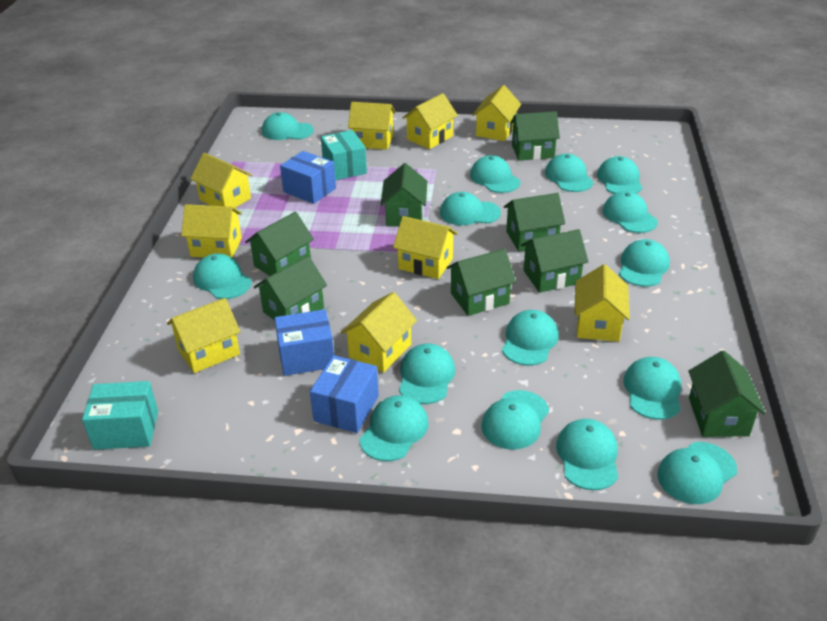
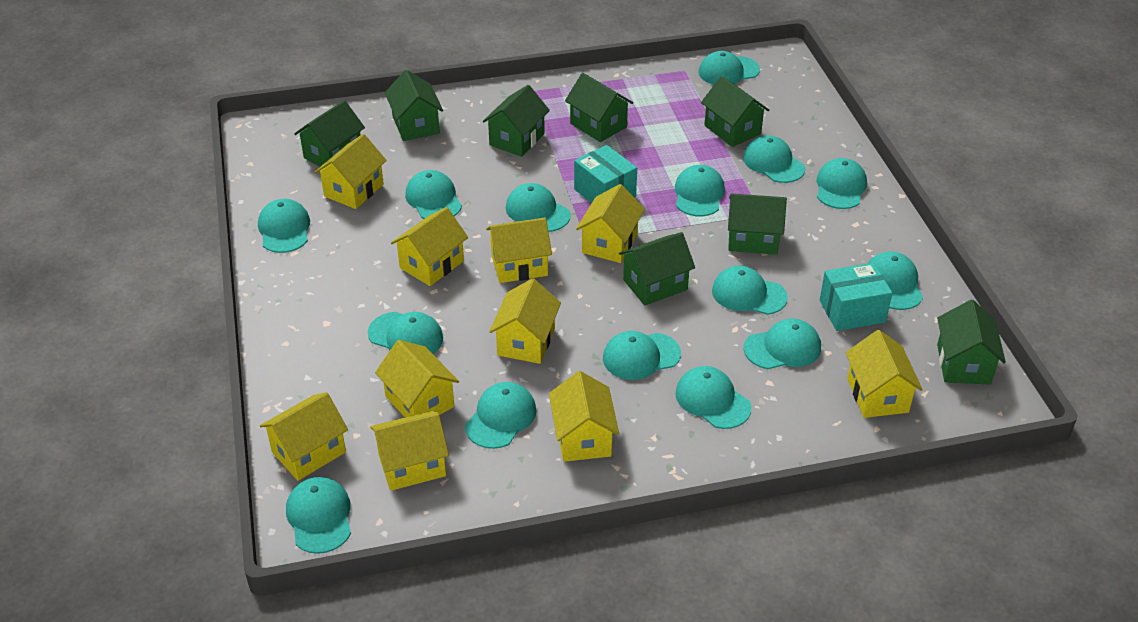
blue box: [275,309,334,376] [280,151,336,204] [310,355,379,433] = 3 -> none = 0
yellow house: [167,298,241,373] [181,204,242,258] [190,153,253,208] [341,292,417,373] [348,102,396,150] [393,216,458,279] [402,93,458,149] [472,85,521,141] [575,264,630,342] = 9 -> [260,392,348,481] [314,134,387,209] [370,411,449,491] [375,340,459,417] [391,207,468,286] [486,218,552,283] [489,278,561,364] [549,371,619,462] [576,184,645,263] [845,330,923,418] = 10

